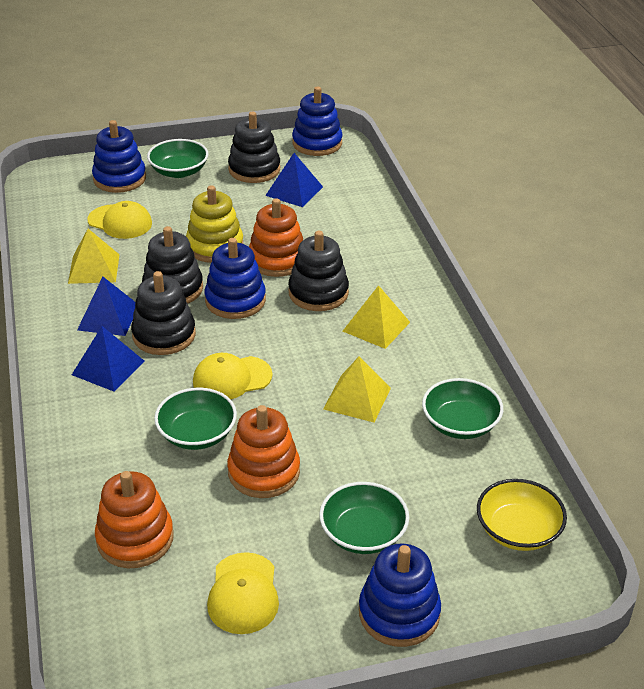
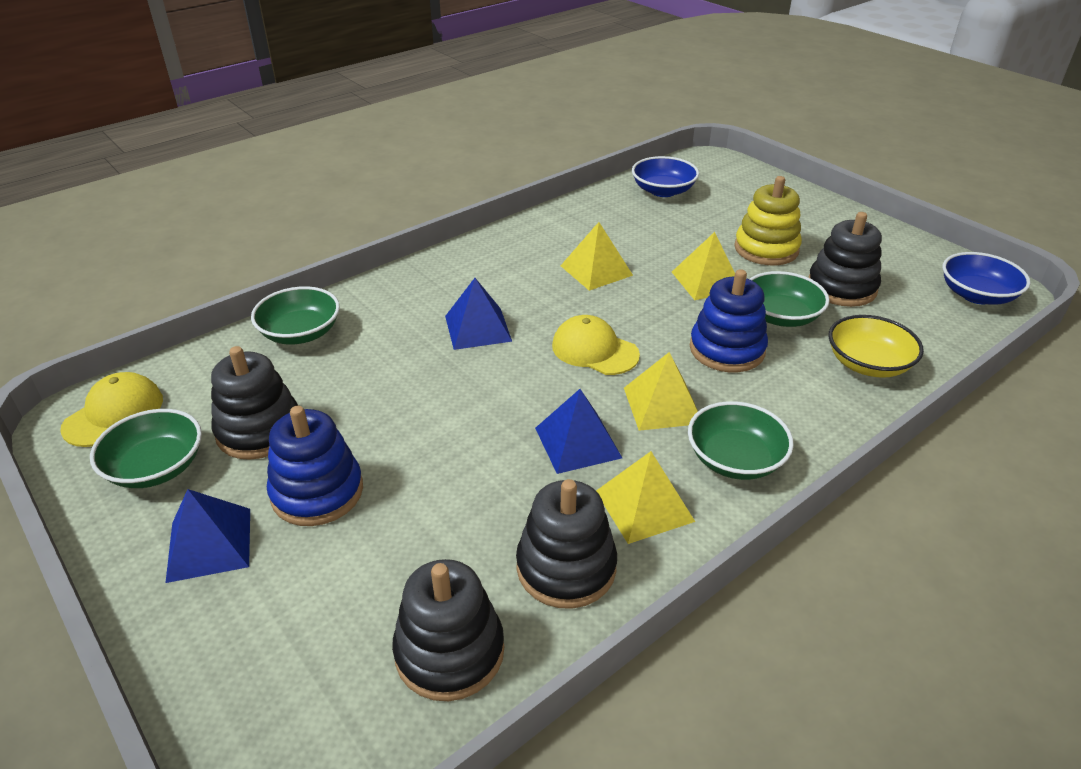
blue bowl: none = 0 -> [632,156,699,197] [942,252,1031,305] = 2
blue stacking toy: [92,120,146,193] [205,238,266,319] [292,87,343,156] [359,543,441,647] = 4 -> [267,406,363,526] [690,269,768,372] = 2
orange stacking toy: [95,471,174,568] [227,405,300,498] [249,198,303,277] = 3 -> none = 0
yellow cap: [88,201,152,239] [193,353,272,399] [207,552,279,634] = 3 -> [60,372,163,447] [552,315,640,375] = 2
yellow pyramid: [68,229,119,284] [323,357,391,422] [343,285,410,349] = 3 -> [561,222,633,291] [596,451,695,544] [624,352,698,431] [672,232,735,300] = 4

